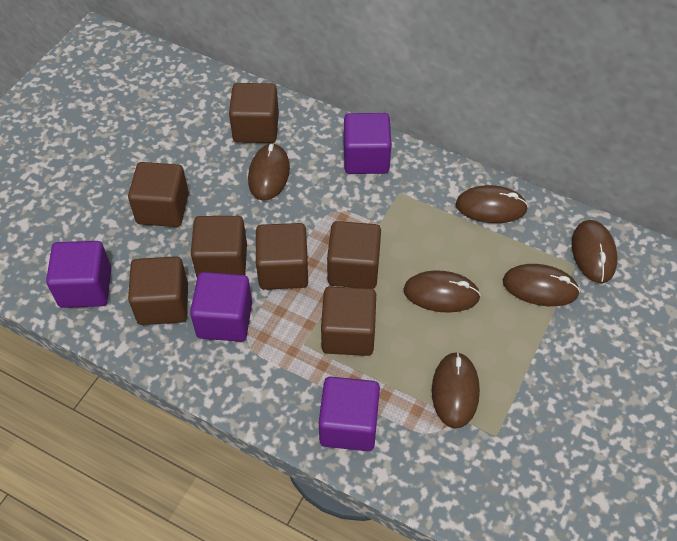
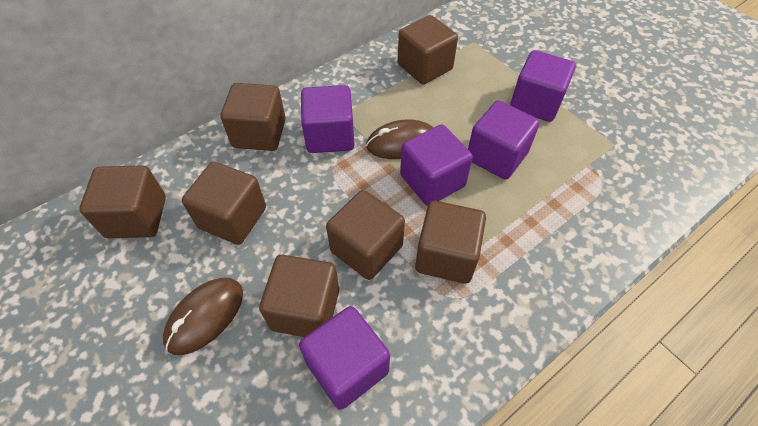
brown mouse: [248,143,290,201] [403,270,481,313] [432,352,480,428] [456,185,528,223] [503,264,580,306] [572,220,617,283] = 6 -> [163,278,243,355] [366,119,433,159] = 2
purple cube: [46,241,111,308] [190,272,252,342] [319,377,380,451] [344,113,391,174] = 4 -> [299,306,390,410] [301,85,355,153] [400,124,473,206] [468,100,540,180] [510,50,576,122] = 5

